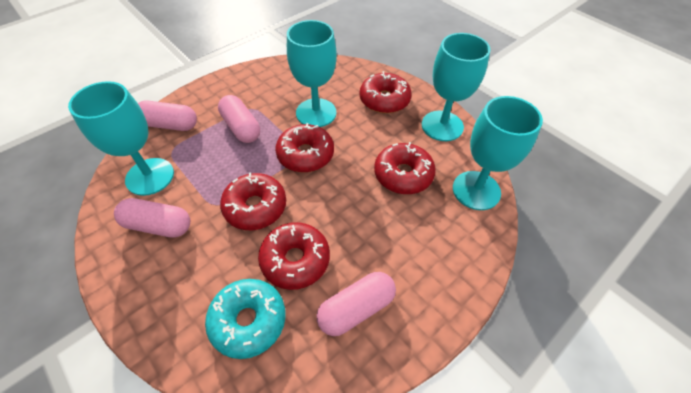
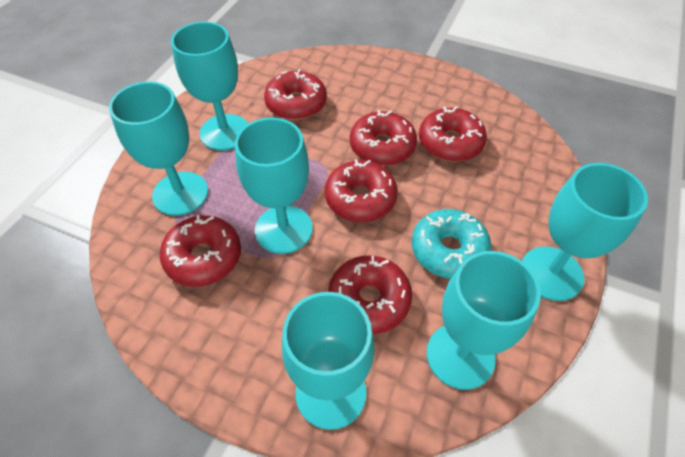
pink capsule: [114,198,190,238] [138,100,197,131] [218,95,260,143] [317,272,396,336] = 4 -> none = 0
red donut: [220,172,286,230] [258,222,330,290] [275,123,334,172] [360,71,412,114] [374,142,436,194] = 5 -> [160,215,241,287] [264,69,327,120] [325,159,398,222] [328,255,412,334] [350,110,417,166] [419,106,487,162] = 6
turquoise goblet: [68,81,174,196] [287,20,337,127] [422,33,491,141] [453,96,543,210] = 4 -> [109,82,208,216] [171,22,248,151] [235,117,313,254] [282,292,375,430] [426,251,541,390] [522,163,648,301] = 6

